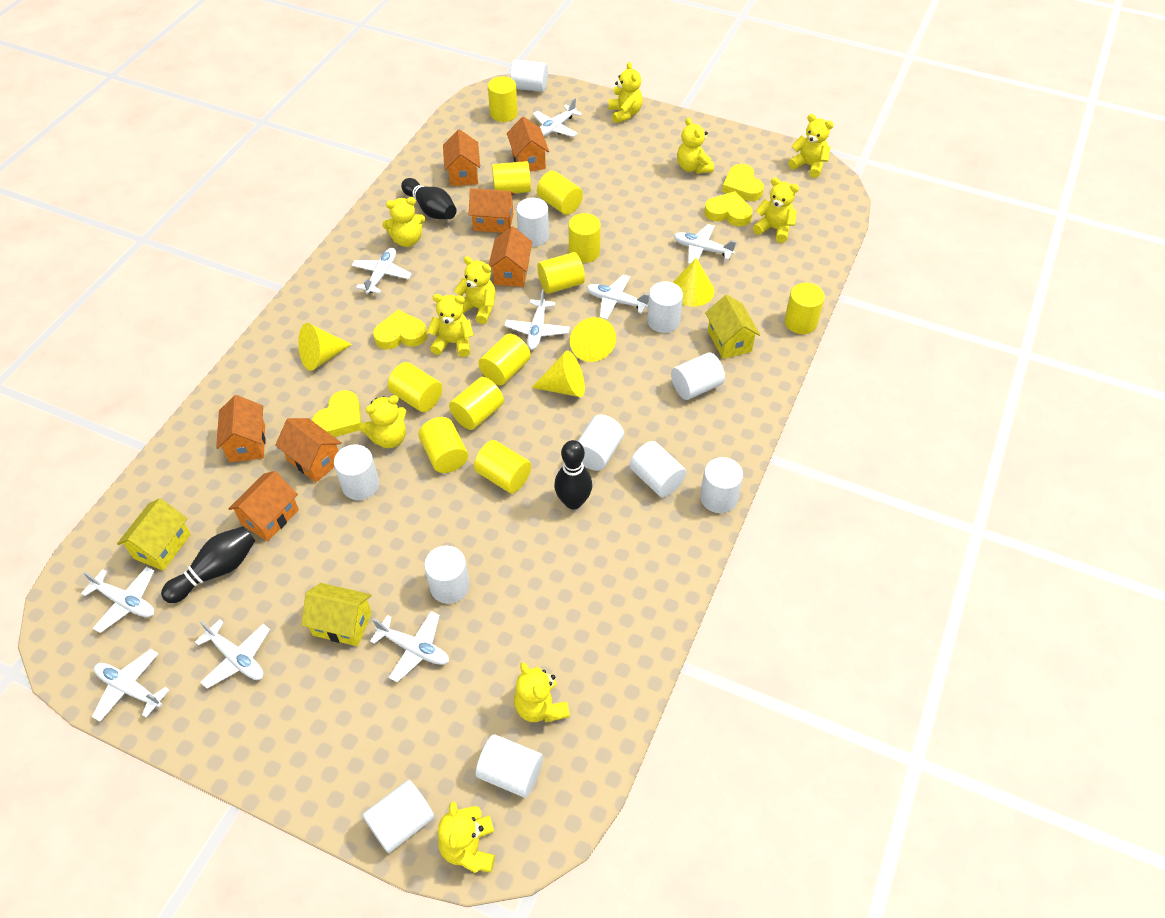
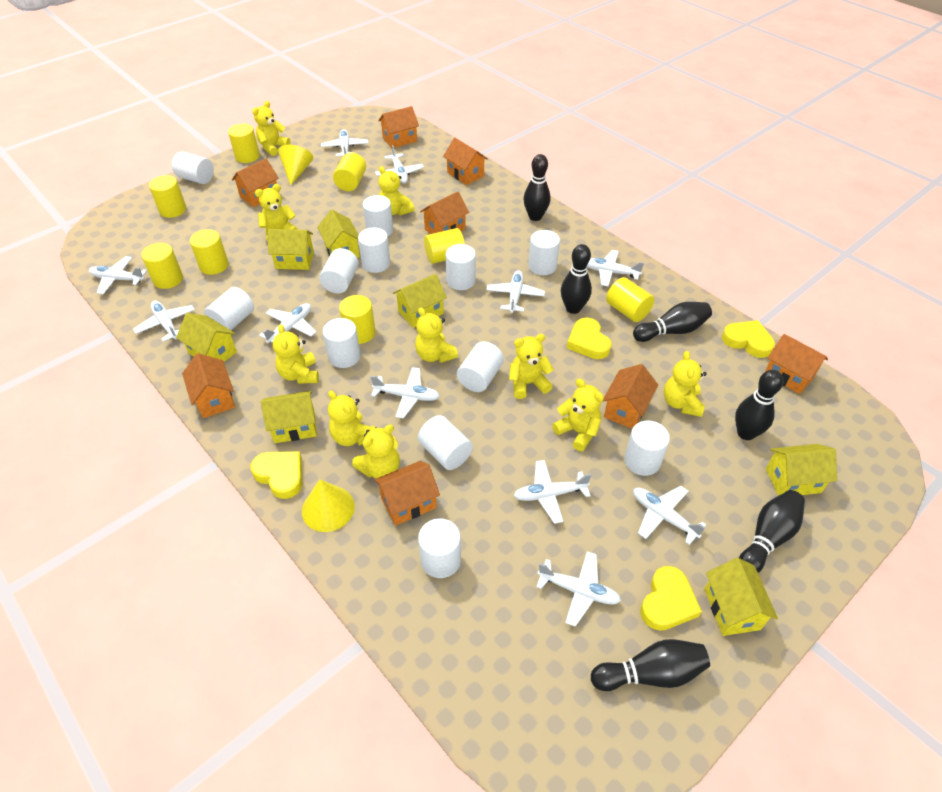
black bowling pin: [161,526,255,603] [401,178,457,219] [554,440,592,509] = 3 -> [524,154,551,221] [561,244,592,314] [591,639,710,691] [633,302,712,342] [735,370,783,440] [739,490,805,573] = 6
orange house: [216,395,266,462] [228,471,299,541] [275,418,342,482] [443,129,480,186] [469,188,515,233] [489,227,533,287] [507,116,549,172] = 7 -> [182,353,235,418] [232,159,279,207] [374,461,440,526] [378,106,419,148] [420,192,469,234] [443,138,488,185] [603,364,658,429] [765,334,828,394] = 8
white cylinder: [334,445,379,500] [363,780,435,853] [424,546,470,604] [476,734,543,798] [510,60,548,92] [516,198,549,247] [578,415,624,471] [629,441,686,497] [647,281,683,333] [671,352,725,400] [700,457,743,513] = 11 -> [172,152,214,184] [204,287,254,330] [319,248,359,293] [323,318,361,368] [358,227,390,273] [363,195,393,236] [418,415,473,470] [418,518,461,578] [446,244,476,290] [457,341,504,392] [528,230,560,275] [624,421,670,476] = 12
white plane: [81,566,154,633] [92,649,169,722] [195,620,270,689] [352,248,412,294] [370,611,449,682] [504,289,570,350] [533,98,582,137] [586,275,649,319] [674,224,736,264] = 9 -> [89,256,147,294] [133,300,195,342] [259,303,316,343] [321,129,368,157] [370,367,440,419] [375,145,424,183] [486,270,545,313] [514,460,591,524] [536,551,621,627] [587,250,644,287] [633,486,707,545] = 11
yellow cone: [298,323,352,371] [531,351,585,397] [570,317,616,362] [673,258,714,307] = 4 -> [278,145,313,185] [302,480,355,532] = 2
yellow cylinder: [388,362,442,412] [419,417,468,473] [449,377,504,430] [474,440,531,493] [478,334,531,385] [488,77,518,122] [492,161,531,193] [537,171,583,215] [537,252,585,294] [568,213,601,263] [784,283,825,334] = 11 -> [141,243,183,289] [149,175,186,218] [190,229,229,275] [228,124,260,163] [333,152,366,191] [339,295,376,344] [424,228,465,264] [606,277,654,322] = 8
yellow house: [117,498,191,571] [301,583,372,646] [705,295,760,359] = 3 -> [176,313,237,362] [261,391,317,443] [268,229,314,270] [317,210,360,258] [393,274,447,328] [704,558,778,636] [766,444,837,496] = 7

